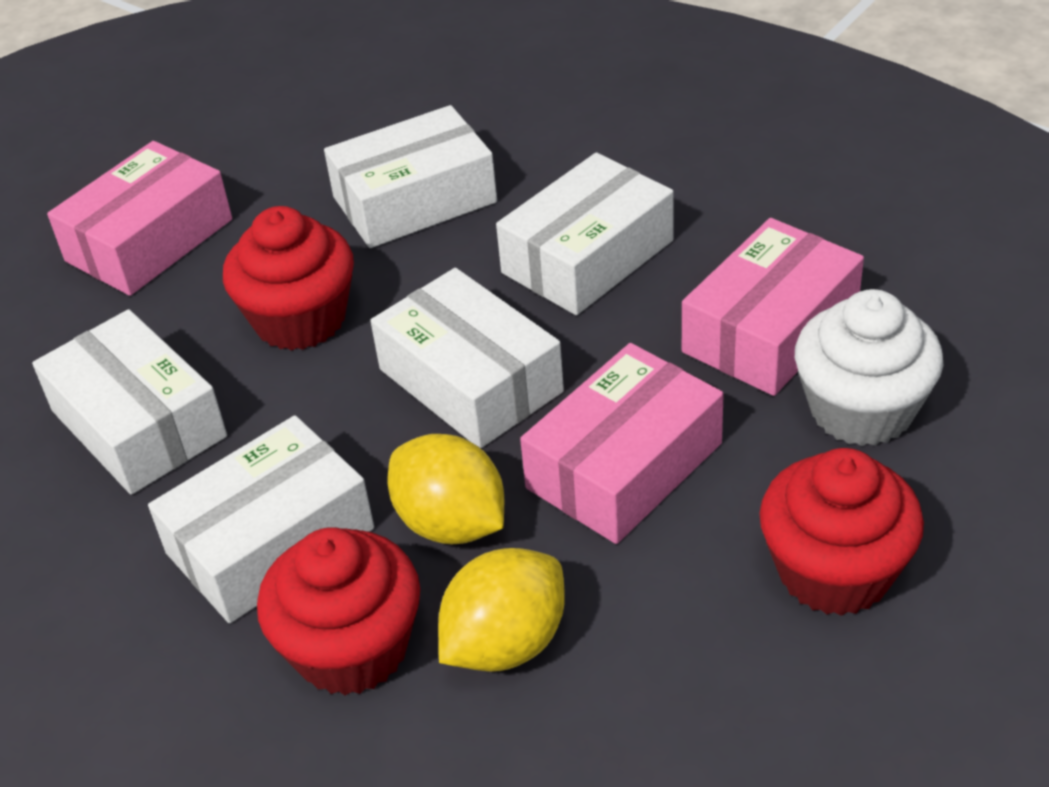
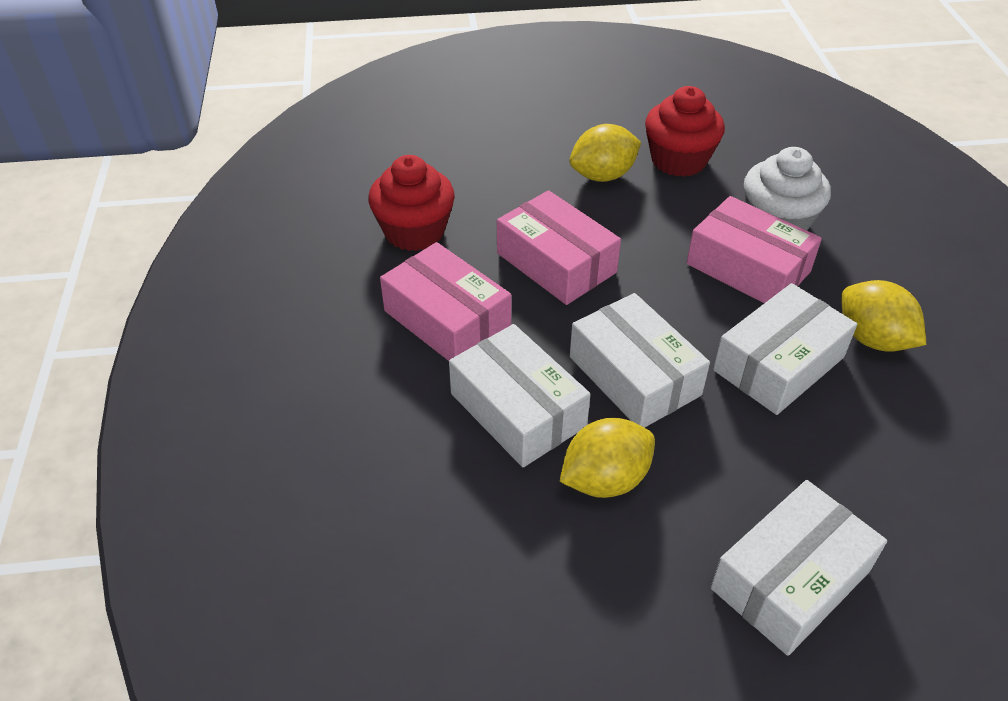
red cupcake: [223,206,354,351] [257,527,420,695] [759,448,924,616] = 3 -> [368,155,455,251] [645,86,725,177] = 2
white box: [32,309,227,495] [148,415,374,623] [324,105,497,248] [371,268,564,448] [496,152,674,315] = 5 -> [449,324,591,467] [570,293,710,428] [711,480,887,656] [713,283,857,415] = 4
yellow lemon: [388,434,504,544] [438,548,565,672] = 2 -> [559,418,655,498] [569,124,641,182] [841,280,926,352] = 3

